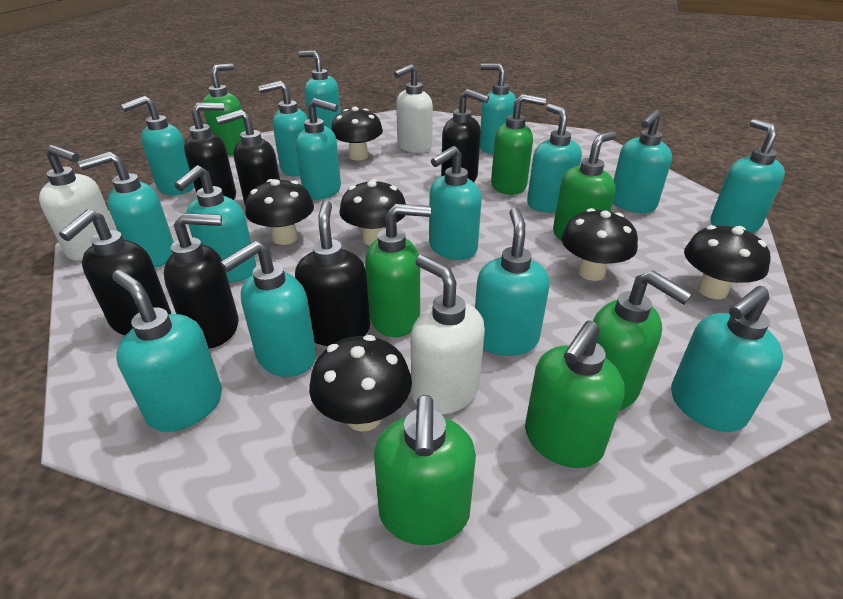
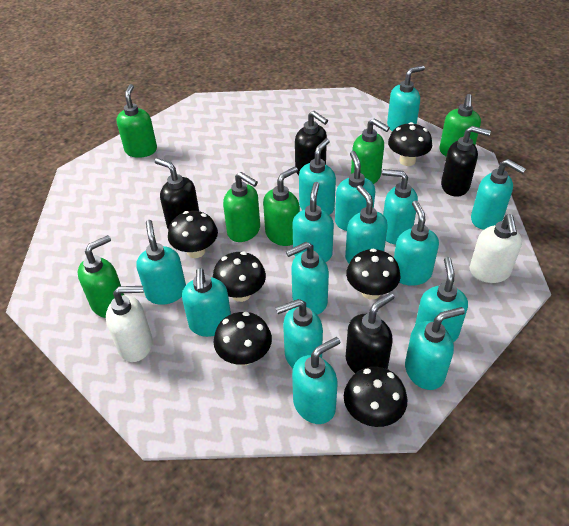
black soap dispenser: [59,209,171,335] [163,213,238,349] [184,103,236,200] [216,110,280,206] [295,201,370,346] [441,89,489,182] = 6 -> [155,158,199,229] [295,111,328,175] [346,293,394,373] [441,126,491,197] = 4
green soap dispenser: [202,64,246,155] [365,204,431,337] [374,395,476,545] [491,94,546,195] [525,320,625,468] [553,131,617,240] [593,270,692,411] = 7 -> [78,235,124,318] [117,84,157,158] [223,172,260,242] [263,166,300,246] [351,118,390,184] [439,94,481,156] = 6
white soap dispenser: [39,145,117,261] [394,64,433,153] [411,255,485,415] = 3 -> [106,286,153,362] [470,214,522,283] = 2

